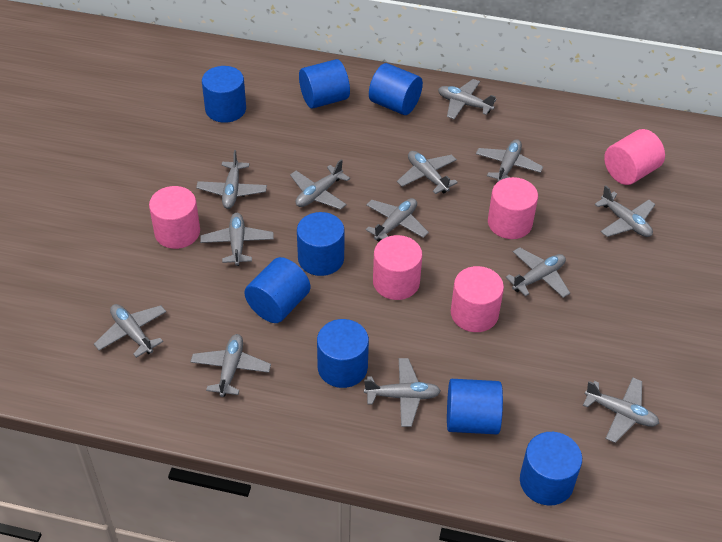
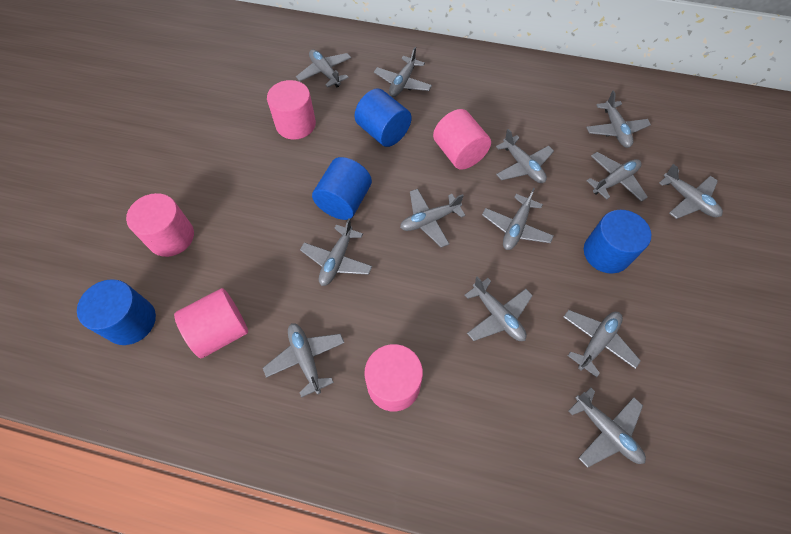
blue cylinder: [202,66,246,123] [244,257,310,323] [297,212,345,276] [299,59,350,109] [317,319,369,388] [369,63,423,115] [447,379,503,434] [520,432,582,506] = 8 -> [77,279,156,345] [312,157,372,220] [355,88,412,147] [584,210,651,274] = 4

